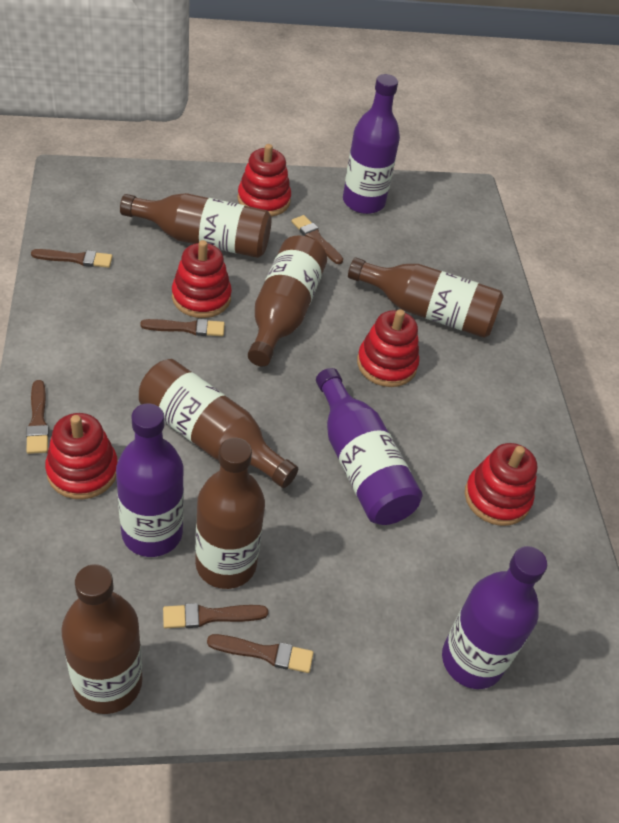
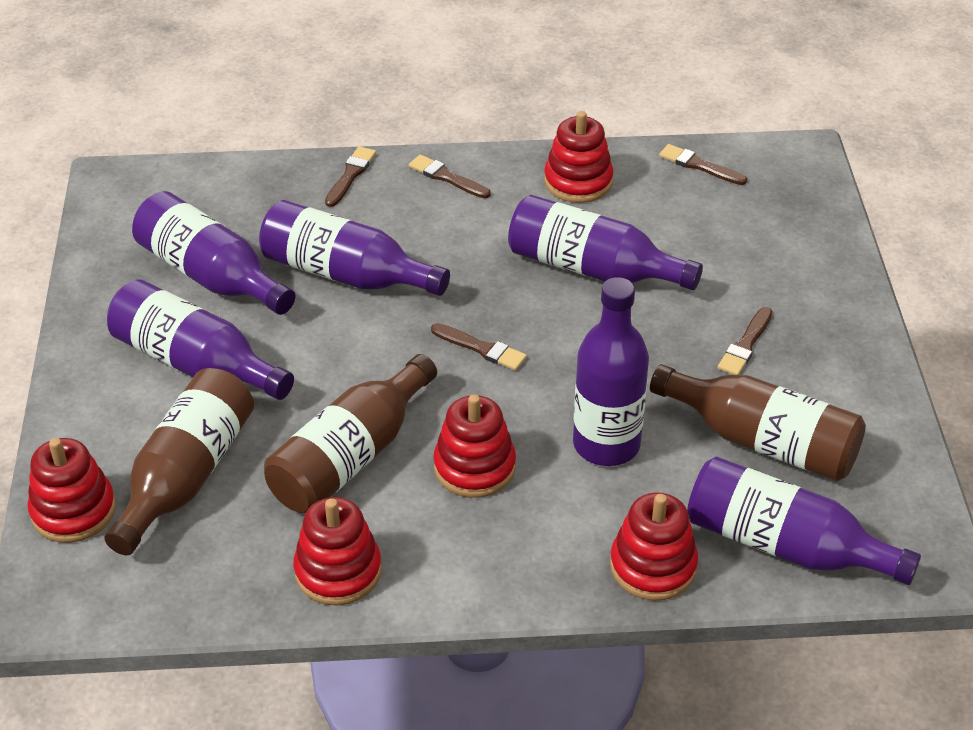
brown bottle: [61,564,143,714] [120,193,272,258] [139,359,298,488] [195,438,265,589] [248,235,327,367] [348,257,504,338] = 6 -> [104,368,254,555] [264,354,437,513] [650,364,866,481] = 3
brown brush: [26,380,49,454] [31,249,113,268] [140,319,225,336] [163,603,268,629] [207,634,314,673] [291,215,343,264] = 6 -> [325,146,376,207] [409,155,491,199] [431,323,527,371] [659,144,747,185] [718,307,772,375] = 5
purple bottle: [116,403,184,557] [316,368,422,525] [343,74,400,214] [442,546,547,689] = 4 -> [107,279,294,400] [132,191,296,315] [259,200,450,296] [508,195,703,290] [573,277,649,466] [687,456,921,585] = 6

